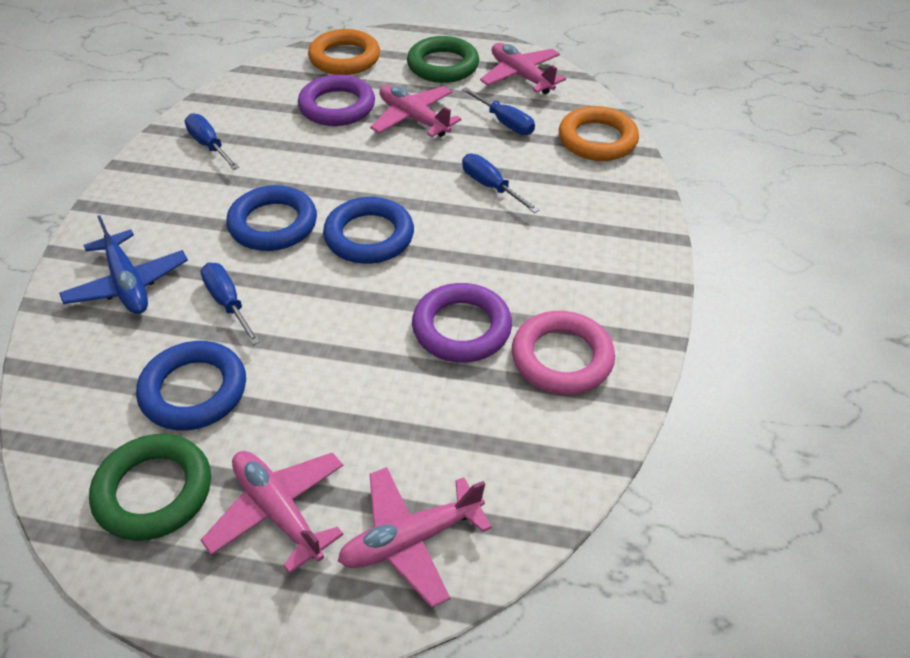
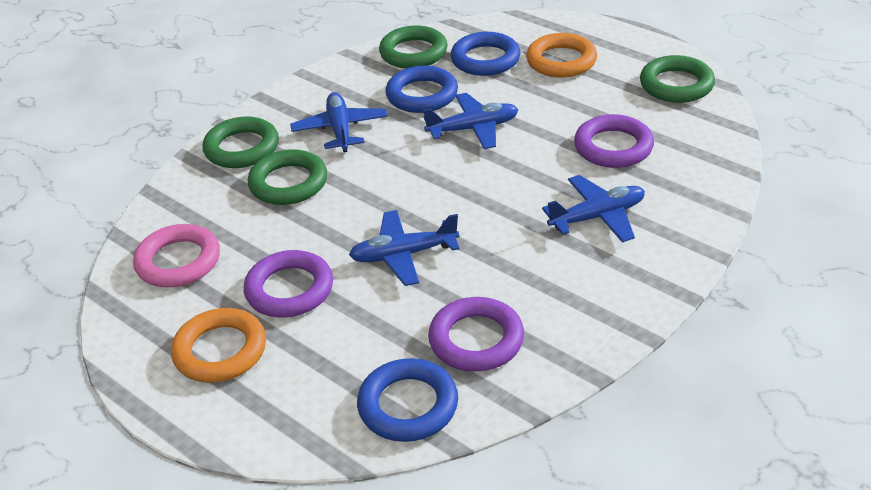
blue plane: [59,215,188,314] = 1 -> [290,92,388,152] [349,210,459,286] [423,93,519,149] [542,175,645,243] = 4
blue screwdriver: [185,114,239,170] [200,263,260,345] [461,87,535,135] [462,154,539,213] = 4 -> none = 0
green ring: [89,434,211,541] [407,36,479,83] = 2 -> [202,116,279,168] [248,149,327,205] [379,25,448,69] [640,55,715,103] = 4
pink plane: [201,451,344,574] [338,467,492,608] [370,85,461,137] [480,43,566,94] = 4 -> none = 0
purple ring: [298,75,375,126] [412,283,512,363] = 2 -> [244,250,333,317] [428,297,524,372] [574,114,654,168] = 3

